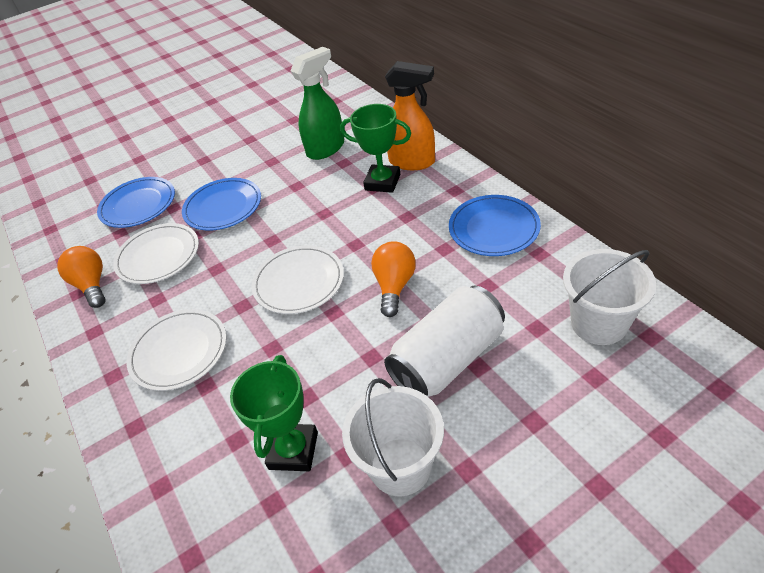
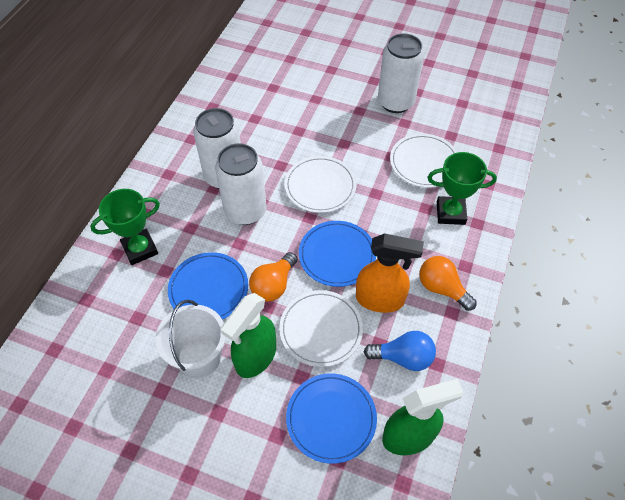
blue light bulb: none = 0 -> [364,331,436,371] = 1
green spray bottle: [291,47,344,160] = 1 -> [221,293,276,378] [382,379,464,455] = 2
white bucket: [342,378,444,496] [563,249,656,345] = 2 -> [155,300,226,378] = 1
white can: [384,286,505,397] = 1 -> [193,108,241,189] [215,143,267,225] [378,33,424,113] = 3

